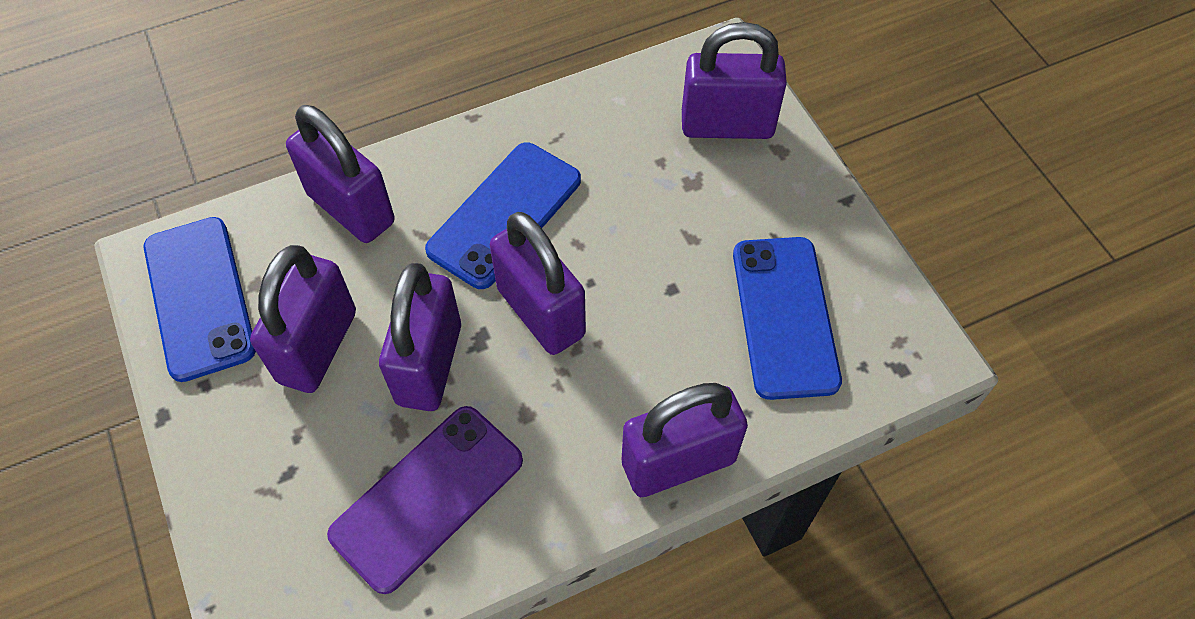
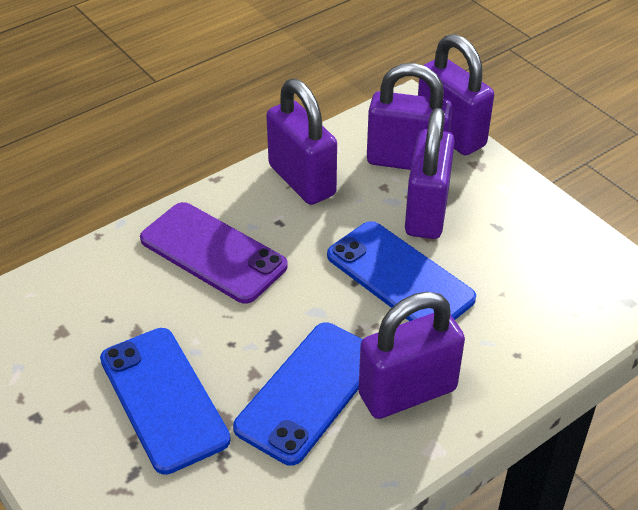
purple padlock: [250,245,356,393] [286,105,395,243] [379,263,461,411] [490,212,586,355] [622,383,748,497] [682,22,787,139] = 6 -> [266,79,337,205] [359,291,465,419] [367,63,452,170] [405,108,455,239] [418,34,494,156] = 5

